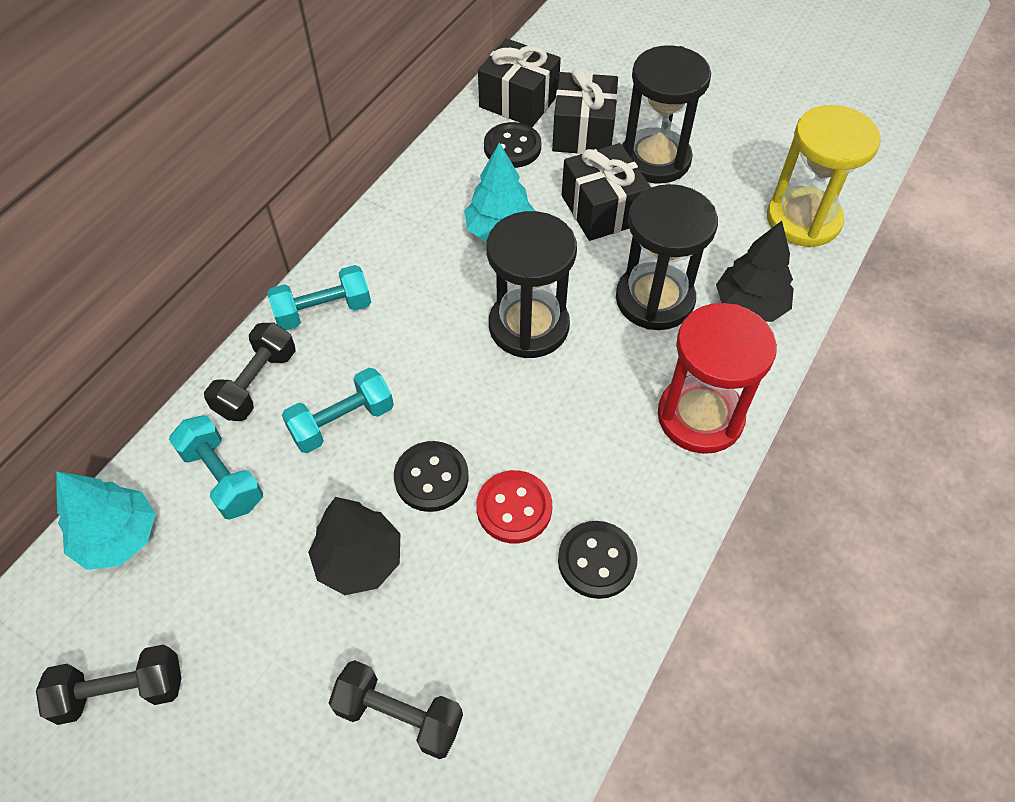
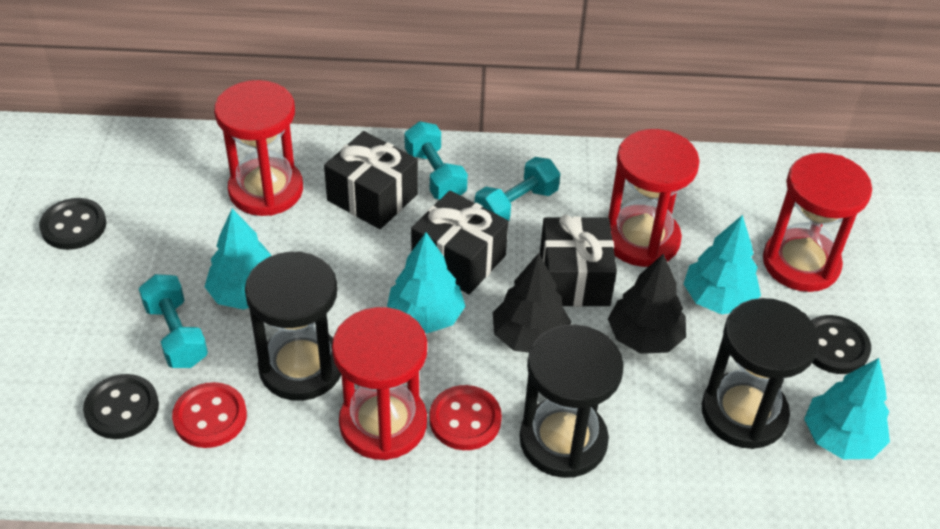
black dumbbell: [36,644,181,725] [204,323,296,421] [329,660,463,759] = 3 -> none = 0
red button: [476,470,552,544] = 1 -> [172,382,247,448] [430,385,502,450] = 2
red hourglass: [658,303,777,454] = 1 -> [214,80,303,216] [332,307,427,460] [608,129,700,267] [763,153,872,292] = 4
turquoise tree: [56,471,156,570] [464,142,535,242] = 2 -> [205,209,271,310] [387,232,465,333] [684,215,761,314] [804,358,890,459] = 4
yellow hourglass: [767,105,881,247] = 1 -> none = 0

